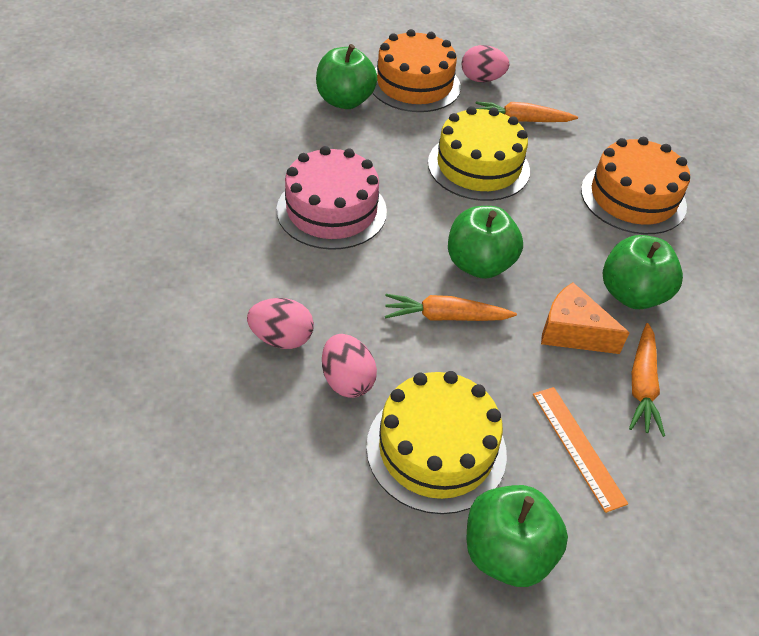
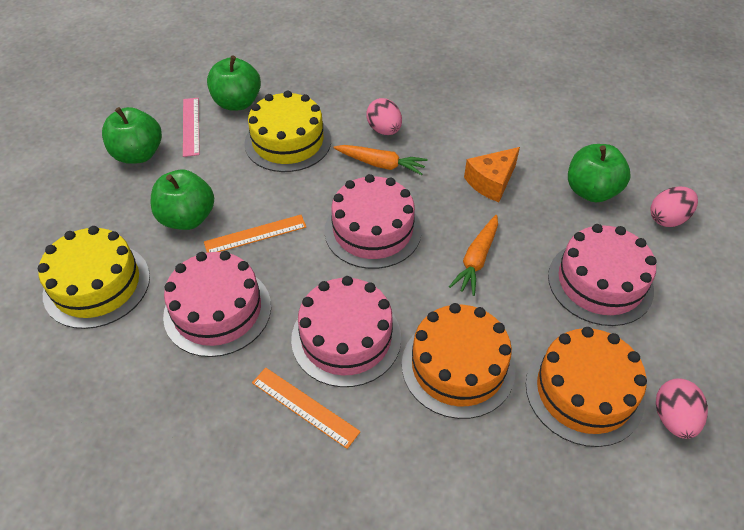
orange carrot: [385,294,517,321] [475,102,578,122] [629,323,665,437] = 3 -> [333,145,428,175] [449,215,498,296] = 2
orange ruler: [533,387,628,513] = 1 -> [204,215,306,253] [252,368,361,449] = 2
pink cake: [277,146,387,250] = 1 -> [163,251,271,357] [291,276,401,387] [324,174,422,269] [548,224,657,326] = 4
pink ruler: none = 0 -> [183,98,200,157] = 1

